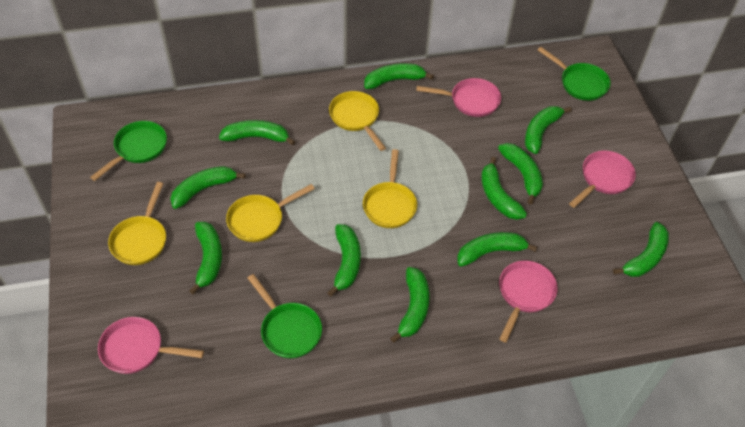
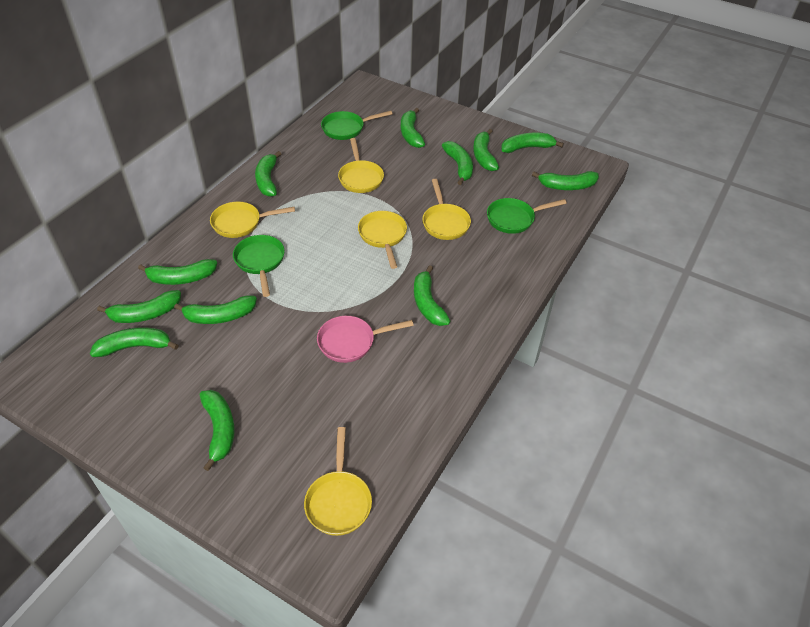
green banana: [170,166,246,209] [189,222,222,294] [219,120,295,146] [327,224,361,296] [364,63,434,89] [390,267,430,343] [457,232,537,267] [481,157,527,220] [498,143,543,204] [525,106,572,154] [613,222,669,277] = 11 -> [90,327,178,357] [97,290,181,323] [138,259,217,285] [174,295,257,324] [200,390,235,471] [255,151,281,197] [401,108,425,148] [414,265,450,326] [442,141,473,185] [473,129,499,171] [501,133,564,153] [532,171,599,190] = 12
pink pan: [98,317,204,374] [416,78,501,117] [499,260,558,342] [569,151,636,208] = 4 -> [317,316,414,363] = 1
yellow pan: [108,182,166,265] [226,184,315,242] [329,91,386,151] [363,149,417,228] = 4 -> [210,202,295,238] [304,427,372,536] [338,138,384,193] [358,211,407,269] [422,179,471,240] = 5

